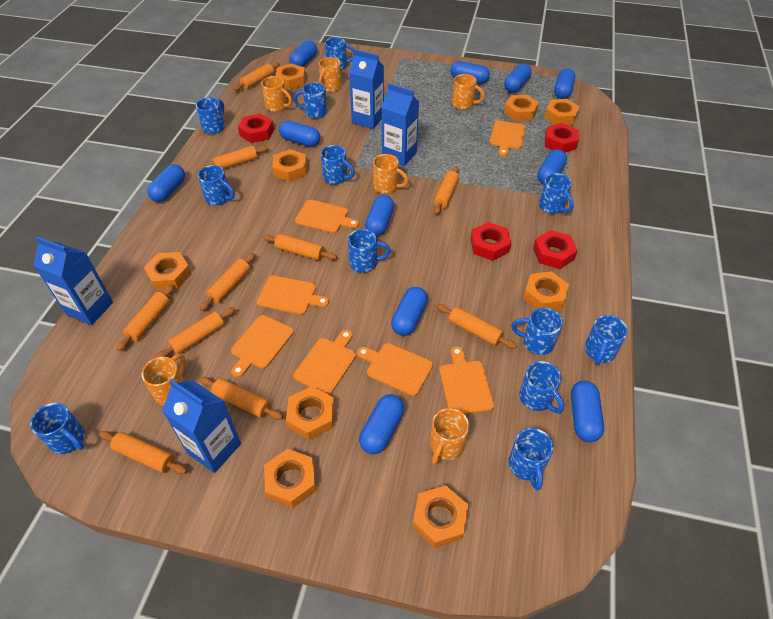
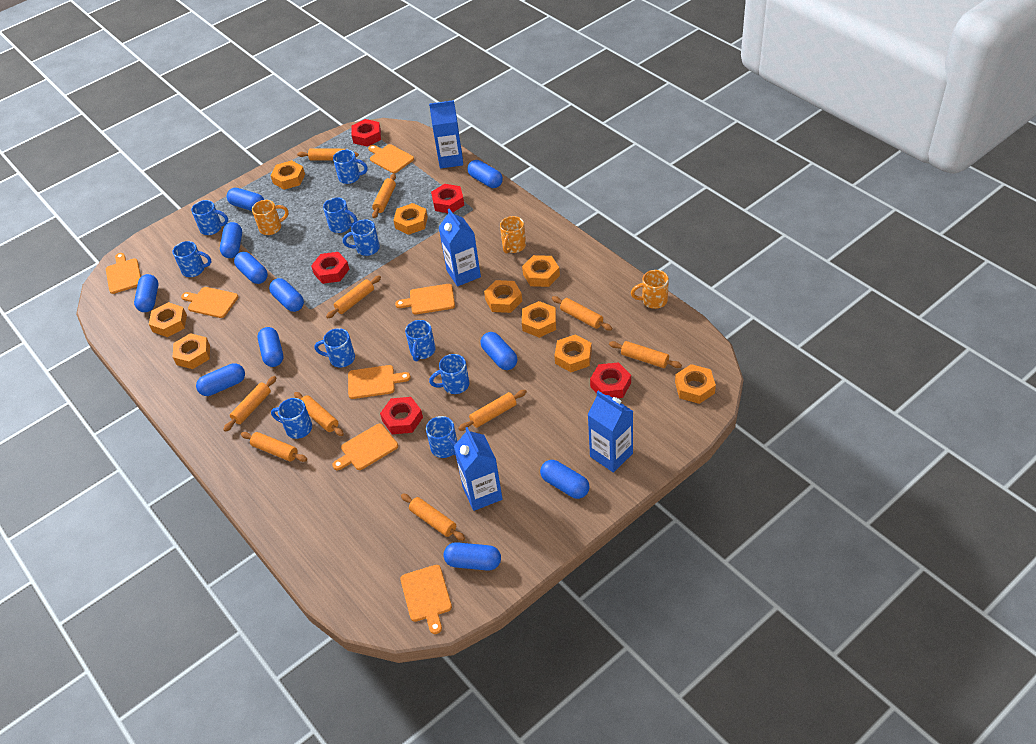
blue mug: [30,403,85,454] [196,97,225,134] [198,165,235,205] [294,82,327,119] [320,145,355,184] [325,37,355,70] [348,229,391,273] [508,428,553,490] [511,308,563,355] [519,361,564,414] [539,173,574,214] [585,315,628,365] = 12 -> [173,241,211,277] [191,200,228,235] [271,398,312,439] [315,328,355,368] [323,197,357,233] [333,150,368,184] [343,219,380,256] [405,320,436,361] [426,416,457,458] [429,354,469,394] = 10
orange mug: [142,354,186,406] [261,76,292,112] [318,57,342,92] [373,154,408,194] [430,408,469,465] [452,74,485,110] = 6 -> [252,200,289,235] [500,216,526,254] [631,270,669,309] = 3
red nut: [238,113,274,143] [470,222,511,261] [533,230,578,269] [545,123,579,152] = 4 -> [311,252,349,284] [351,119,381,147] [380,397,423,434] [431,184,464,213] [590,362,631,398] = 5

